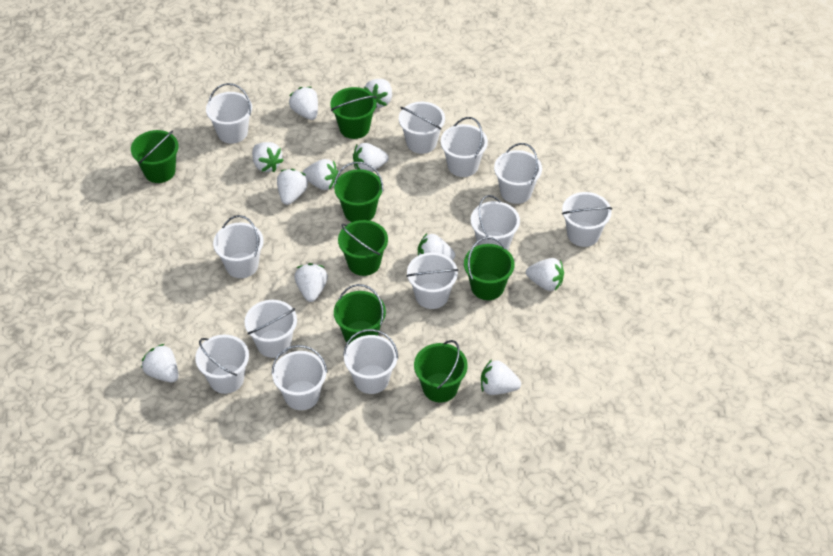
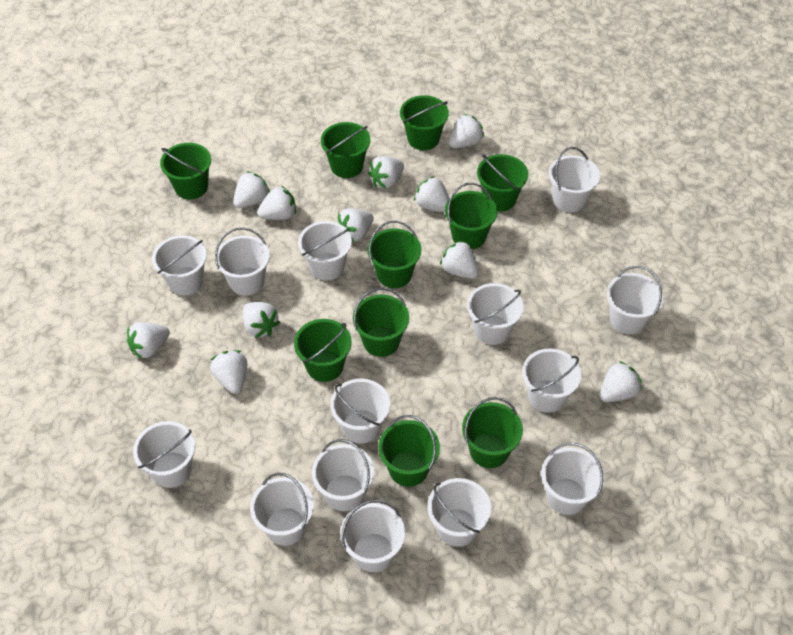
green bucket: [131,130,179,183] [330,87,376,139] [334,162,383,222] [334,284,386,345] [338,220,388,276] [414,340,468,402] [464,237,515,300] = 7 -> [160,143,211,199] [294,319,351,382] [321,122,370,178] [353,288,409,357] [367,221,421,288] [378,415,440,487] [400,95,449,150] [445,183,497,249] [462,397,523,468] [477,154,528,211] = 10
white bucket: [195,335,249,394] [206,83,252,144] [213,215,264,278] [245,300,297,358] [271,345,327,410] [343,329,398,394] [399,102,445,154] [406,252,459,309] [441,117,488,177] [471,195,520,250] [494,143,542,204] [562,192,612,247] = 12 -> [133,421,195,488] [152,235,207,295] [215,228,270,296] [250,473,314,546] [298,221,352,280] [312,439,374,511] [330,379,390,444] [340,499,405,572] [428,478,491,547] [467,283,523,345] [522,348,581,413] [541,443,604,515] [549,147,600,213] [607,266,663,334] = 14

